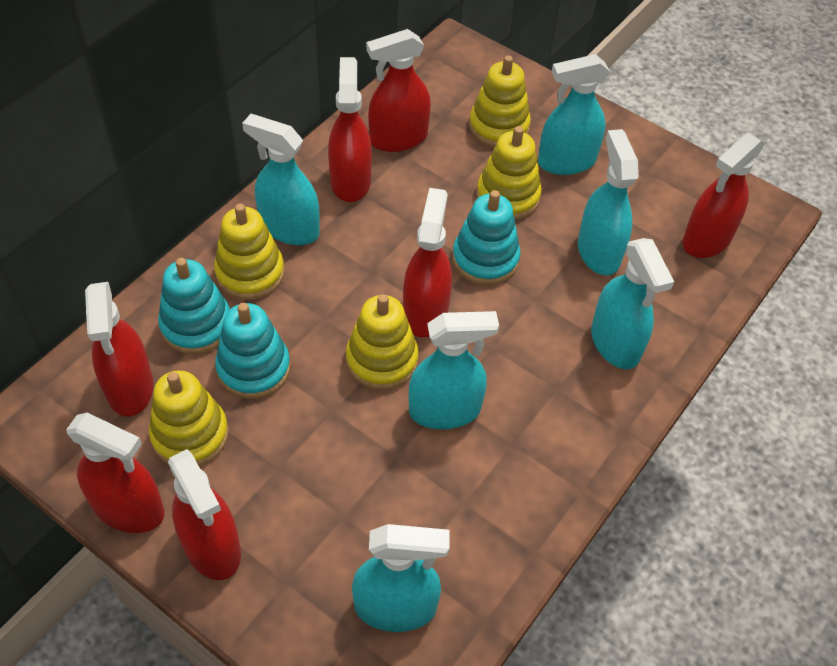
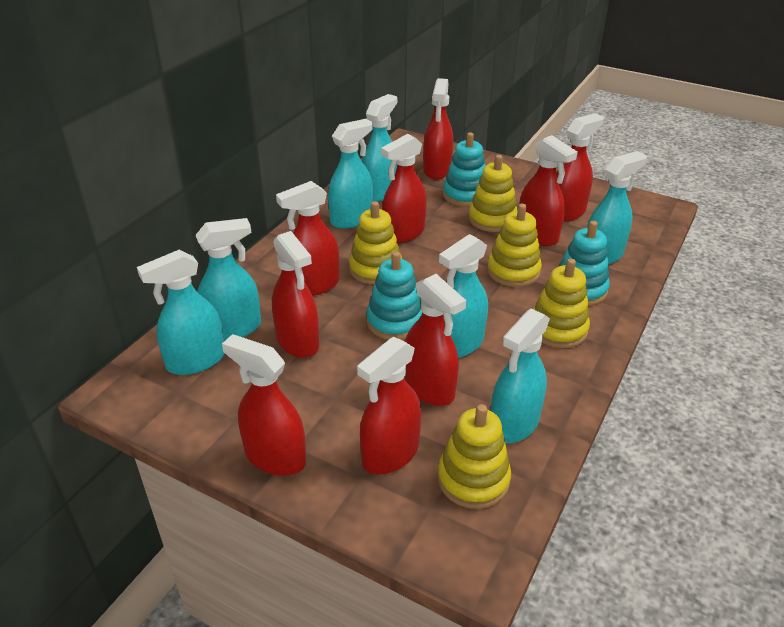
red spray bottle: [66,413,164,533] [85,282,153,416] [168,449,241,580] [328,57,372,202] [366,29,431,152] [403,188,452,337] [682,133,765,258] = 7 -> [222,334,306,476] [272,231,319,358] [276,181,339,296] [357,337,422,474] [381,134,427,243] [404,274,466,406] [423,78,453,179] [519,135,578,246] [556,113,604,222] = 9
turquoise spray bottle: [242,114,320,245] [352,524,450,632] [409,311,499,429] [538,54,610,175] [578,129,639,275] [591,238,674,369] = 6 -> [137,250,225,375] [195,218,261,341] [328,119,373,229] [362,94,397,202] [439,234,488,358] [491,308,550,443] [587,151,647,265] = 7

